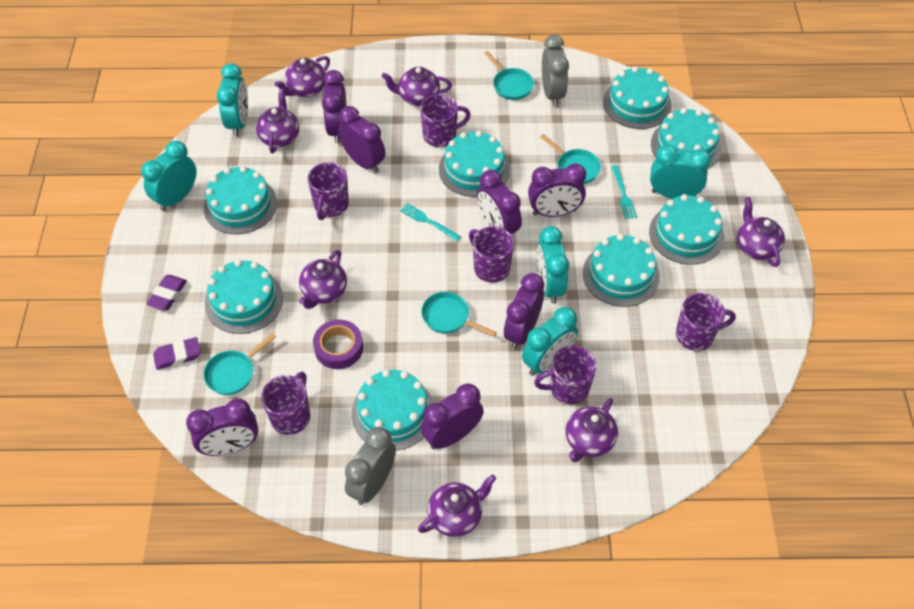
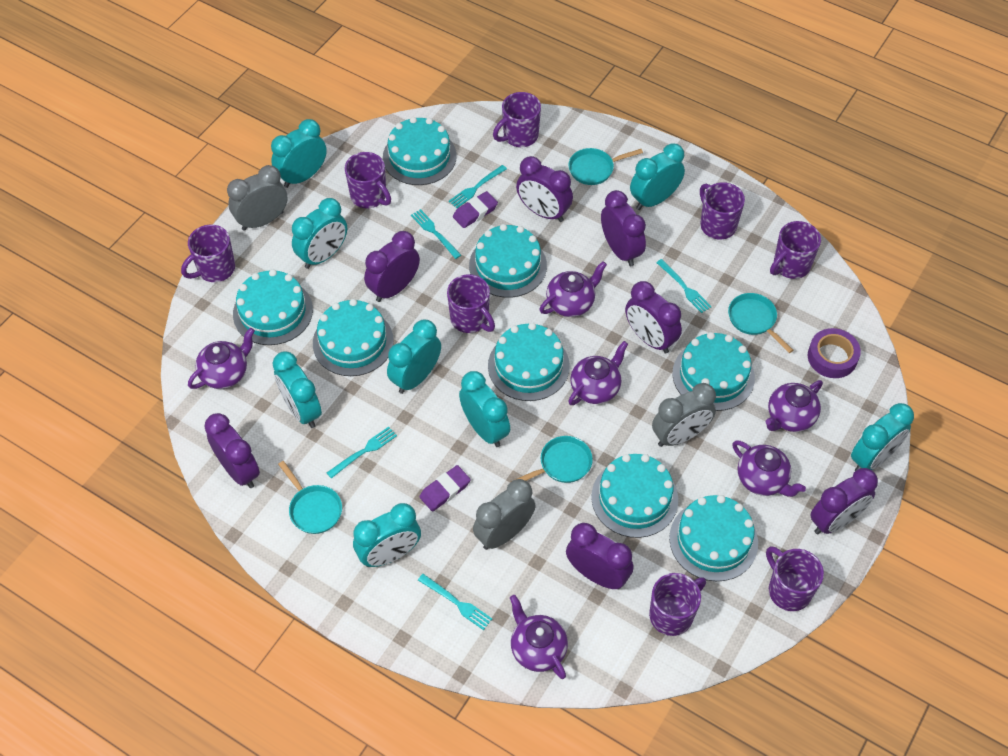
grey clock: [345,427,396,505] [542,35,569,107] = 2 -> [227,165,288,231] [473,479,536,550] [652,383,716,447] = 3
purple mug: [261,372,310,435] [308,162,349,220] [420,94,471,147] [469,226,514,283] [534,346,597,405] [676,293,736,351] = 6 -> [181,224,235,282] [345,152,391,208] [447,274,495,333] [493,92,541,147] [649,573,706,636] [700,182,745,239] [766,546,824,611] [770,221,821,279] = 8
purple teapot: [256,89,299,153] [275,56,330,97] [299,250,347,309] [381,67,452,106] [418,475,496,537] [565,398,618,462] [737,197,785,267] = 7 -> [188,328,255,389] [510,595,568,679] [539,261,607,317] [568,341,628,405] [732,440,806,497] [765,380,823,432] = 6
turquoise clock: [141,141,196,211] [217,64,248,137] [522,307,578,376] [537,226,569,304] [650,145,711,199] = 5 -> [271,119,327,188] [272,352,322,428] [292,198,347,269] [353,503,421,567] [387,320,441,394] [459,371,510,447] [630,143,685,210] [851,403,914,471] = 8
turquoise fork: [400,203,461,241] [611,165,637,219] = 2 -> [327,427,397,478] [411,209,461,259] [418,574,492,630] [449,165,507,208] [656,259,712,313] = 5

